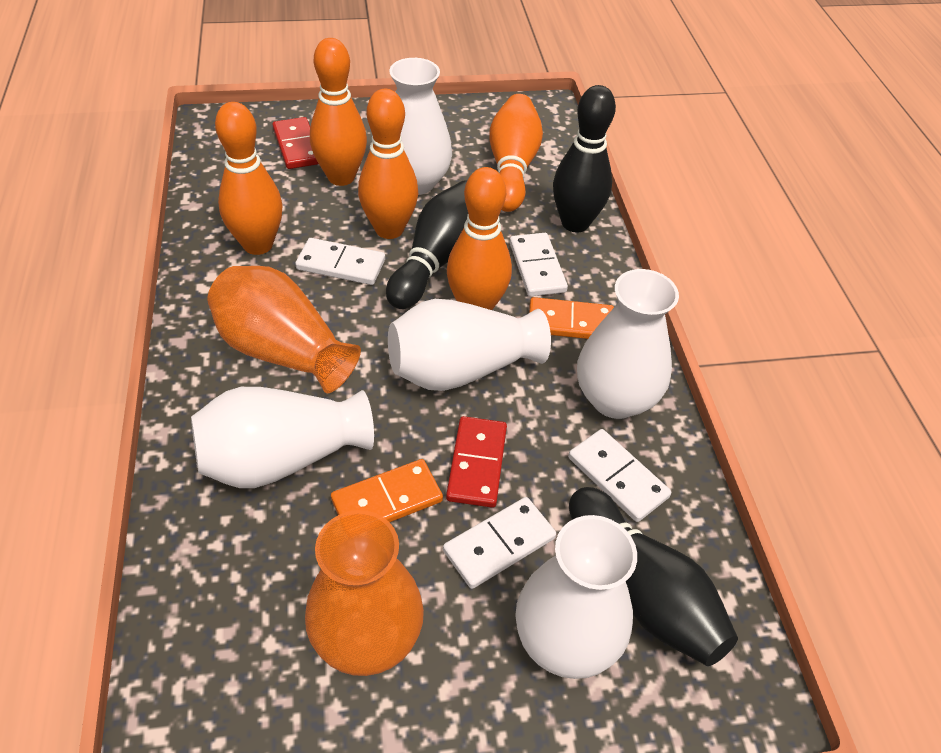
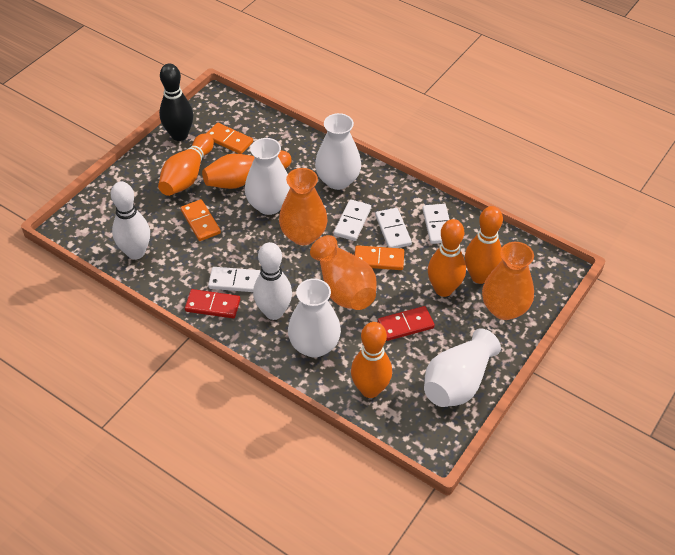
black bowling pin: [386,180,468,309] [553,85,616,233] [569,487,738,666] = 3 -> [159,64,193,141] = 1
orange domino: [331,459,443,522] [529,297,614,339] = 2 -> [181,199,221,241] [206,123,253,154] [355,245,404,270] = 3
orange vase: [207,266,361,393] [305,510,424,676] = 2 -> [279,168,328,245] [310,235,377,310] [482,242,534,320] = 3
white bowling pin: none = 0 -> [111,182,150,260] [253,242,292,320] = 2
white vase: [191,387,374,488] [388,299,551,391] [389,58,452,195] [515,515,637,679] [577,269,679,419] = 5 -> [245,138,290,215] [288,278,341,358] [315,113,361,190] [424,328,501,407] = 4

